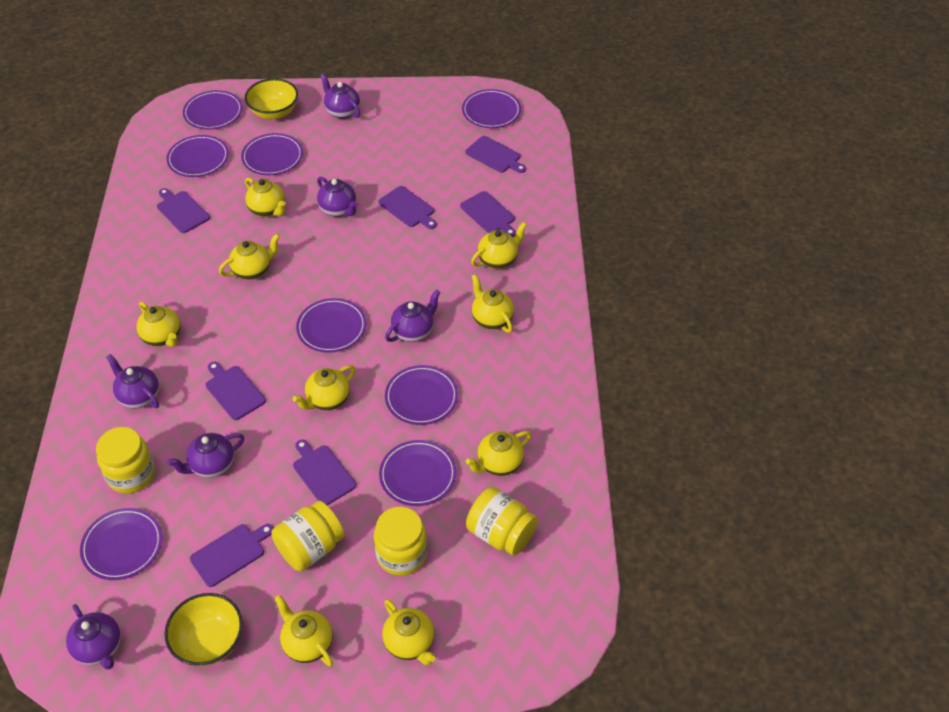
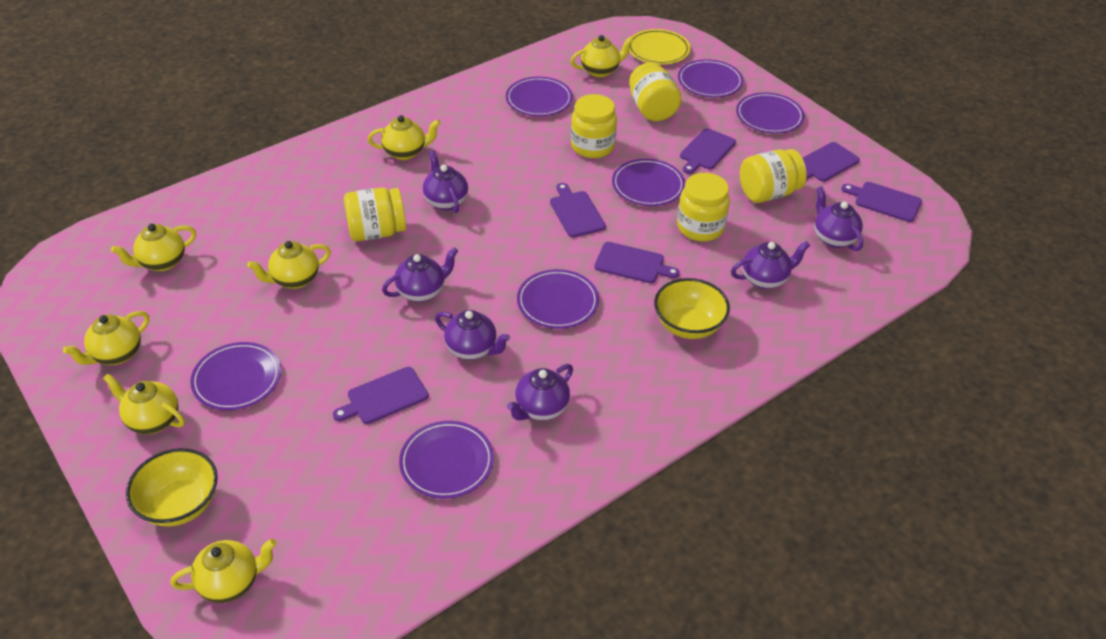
purple cutting board: [157,188,210,233] [190,524,273,587] [206,362,266,420] [293,440,356,505] [378,186,437,229] [460,191,516,237] [465,136,526,173] = 7 -> [333,367,429,424] [550,183,606,237] [594,242,680,283] [680,128,736,174] [803,142,860,182] [841,182,922,222] = 6
purple plate: [80,508,162,580] [166,135,229,177] [183,90,243,130] [241,133,303,175] [296,298,367,353] [379,440,456,506] [385,365,458,425] [462,89,521,128] = 8 -> [190,342,281,410] [399,421,494,499] [506,77,573,116] [517,269,599,329] [612,159,685,206] [678,59,743,97] [736,92,805,134] = 7
yellow jar: [96,427,155,494] [271,501,345,571] [374,507,427,576] [466,487,538,556] = 4 -> [344,187,406,241] [571,94,617,158] [629,62,681,121] [677,173,730,241] [740,149,807,203] = 5
yellow plate: none = 0 -> [629,29,691,65] = 1
yellow teapot: [136,301,181,347] [219,233,280,280] [245,178,286,217] [274,594,333,667] [293,365,356,411] [382,599,435,665] [466,431,531,476] [471,222,527,269] [472,274,514,333] = 9 -> [63,311,149,365] [103,373,185,434] [111,224,196,271] [170,539,277,603] [247,241,331,289] [368,115,441,160] [571,35,634,77] = 7

